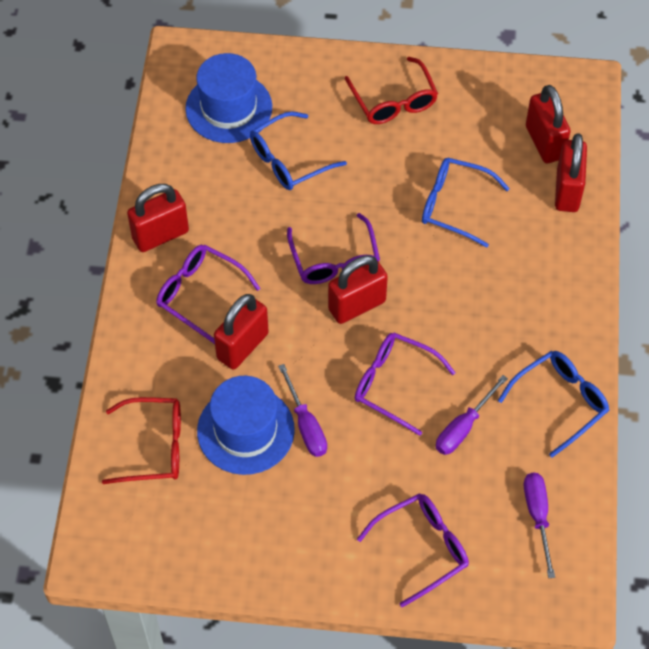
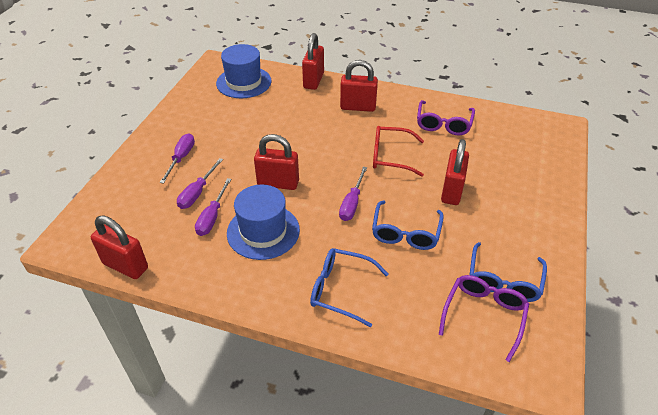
purple glasses: [156,245,261,344] [287,213,380,284] [355,333,456,436] [357,493,469,607] = 4 -> [417,100,475,135] [439,275,529,362] = 2
purple screwdriver: [278,364,327,457] [436,375,508,455] [524,473,555,578] = 3 -> [160,134,195,183] [177,158,223,209] [195,178,231,236] [339,167,367,221] = 4
red glasses: [102,397,181,484] [344,57,438,124] = 2 -> [373,126,424,177] = 1

